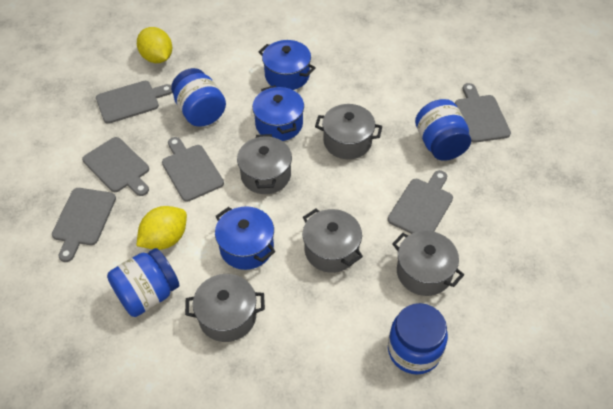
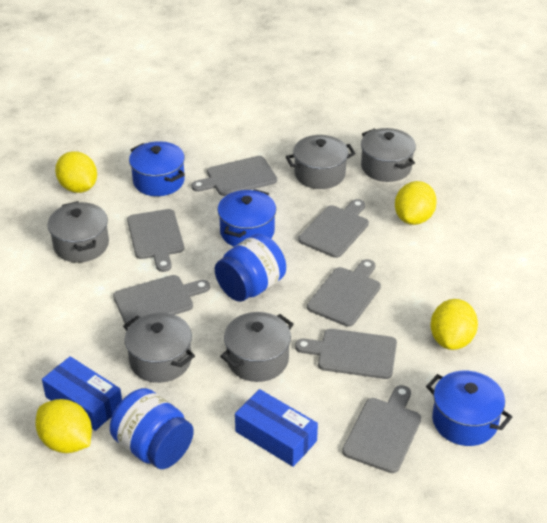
blue box: none = 0 -> [42,356,122,431] [235,389,318,467] = 2
blue jar: [107,248,179,317] [171,68,226,127] [388,303,448,375] [415,99,471,161] = 4 -> [110,388,194,469] [215,234,286,302] = 2
grey cutting board: [52,188,116,262] [82,137,149,196] [96,81,172,124] [162,137,224,202] [388,170,453,234] [455,83,511,143] = 6 -> [113,275,210,324] [127,209,184,272] [191,156,277,196] [295,329,397,379] [298,199,369,258] [307,259,381,327] [342,385,421,473] = 7
yellow lemon: [136,206,187,250] [137,27,172,63] = 2 -> [35,399,92,453] [55,151,97,193] [395,181,437,225] [430,299,478,350] = 4

